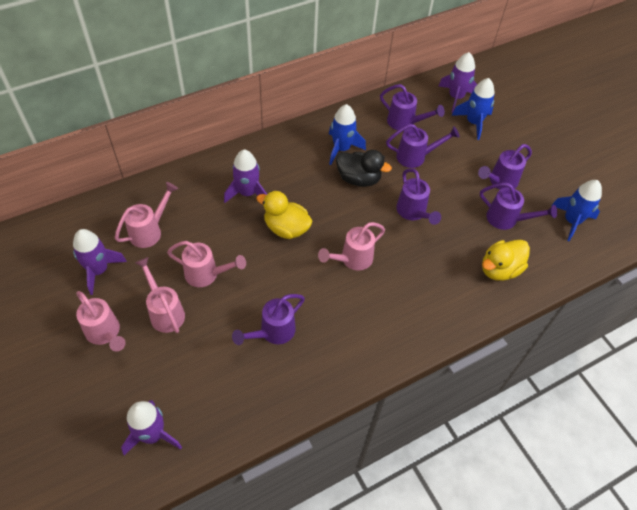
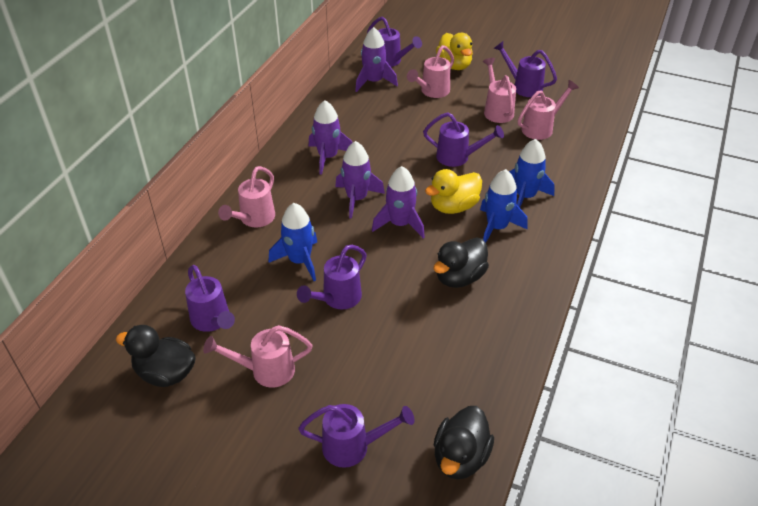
black duck: [336,150,392,187] = 1 -> [116,325,196,387] [434,238,489,288] [434,406,494,479] = 3

